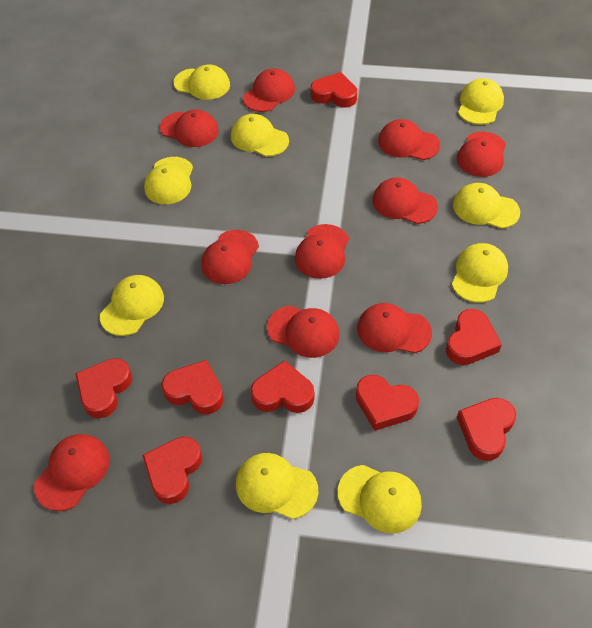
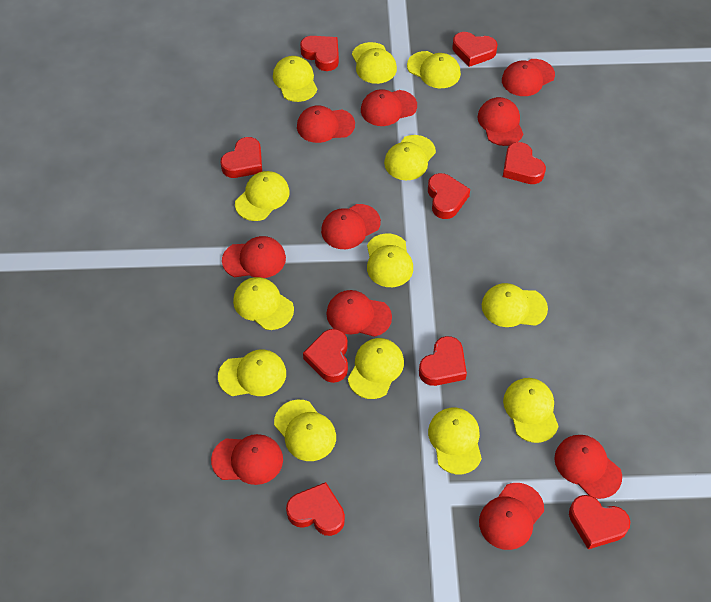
red heart: [75,358,132,418] [142,437,202,504] [162,360,224,414] [251,360,314,413] [311,72,357,108] [356,375,419,431] [446,309,502,365] [457,398,516,461] = 8 -> [220,137,262,178] [286,482,345,536] [300,36,339,71] [303,329,348,383] [419,336,467,386] [428,173,470,219] [452,32,497,67] [503,142,546,184] [569,495,630,549] = 9
yellow cap: [100,275,164,336] [144,157,193,204] [174,64,230,100] [231,114,289,157] [236,453,318,519] [337,465,422,533] [452,243,508,303] [453,183,520,229] [458,78,504,125] = 9 -> [218,349,286,396] [233,277,294,330] [235,171,290,221] [273,56,318,102] [274,400,336,461] [348,338,404,399] [352,42,397,84] [367,234,413,287] [384,135,436,180] [407,51,461,88] [428,408,482,474] [482,283,548,327] [503,378,559,443] = 13

